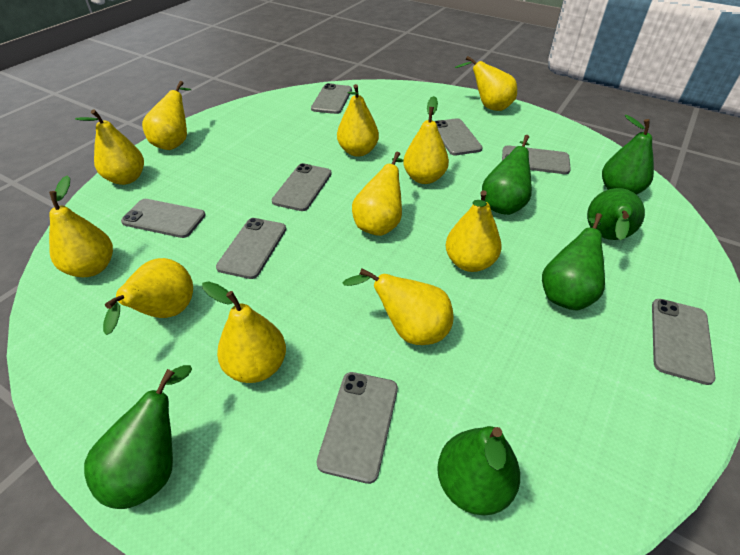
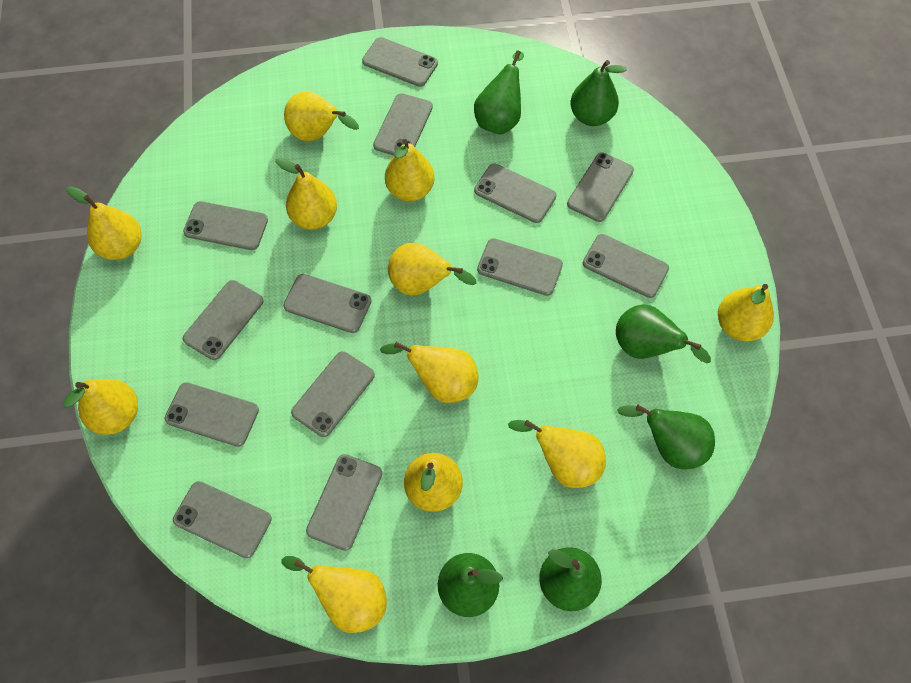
grey phone: [121,199,206,238] [216,218,286,279] [272,163,332,211] [311,83,352,114] [317,372,398,484] [435,118,483,155] [502,145,571,174] [652,299,715,385] = 8 -> [164,382,259,447] [173,481,272,558] [183,201,268,250] [183,280,264,360] [283,274,371,333] [291,351,375,437] [306,454,382,551] [362,37,438,87] [373,93,433,155] [474,164,556,223] [477,238,563,296] [567,152,634,222] [583,234,669,298] = 13

